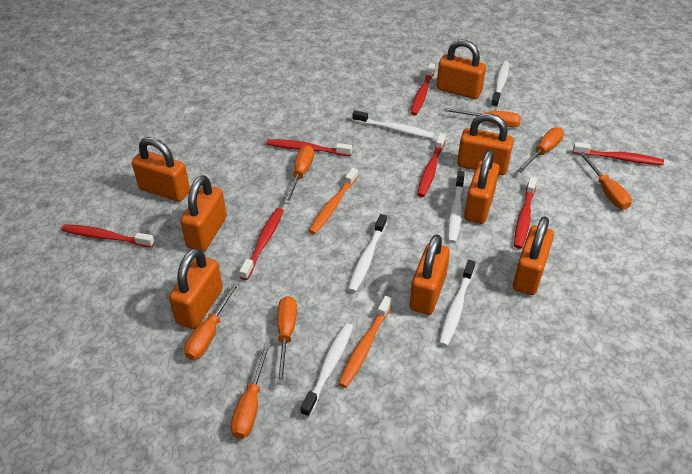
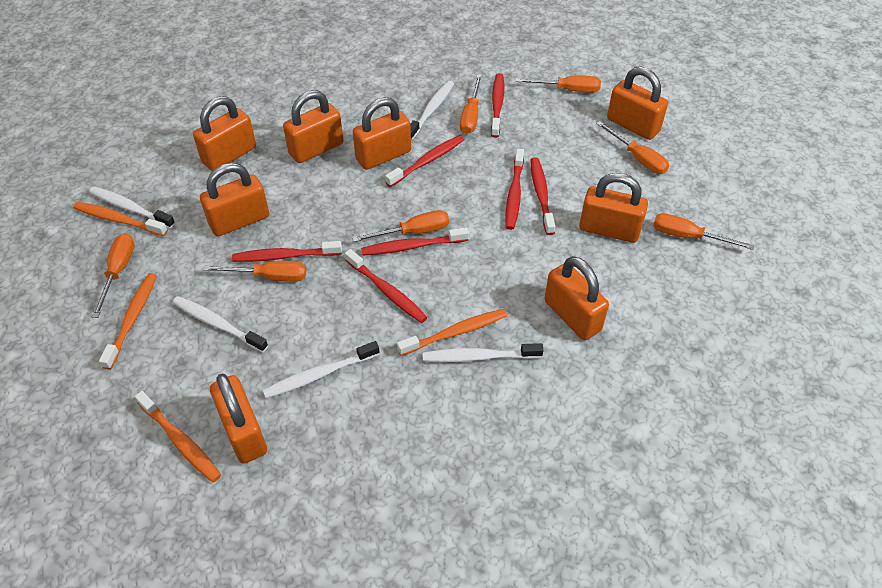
orange toothbrush: [309,168,358,234] [338,296,392,388] = 2 -> [73,202,168,236] [99,273,157,370] [135,391,221,482] [397,309,507,356] = 4
white toothbrush: [301,323,353,417] [348,214,387,292] [352,110,434,139] [439,260,475,347] [448,171,465,243] [491,61,509,108] = 6 -> [89,187,175,229] [173,296,268,352] [263,341,379,398] [410,81,454,140] [423,343,543,362] = 5

